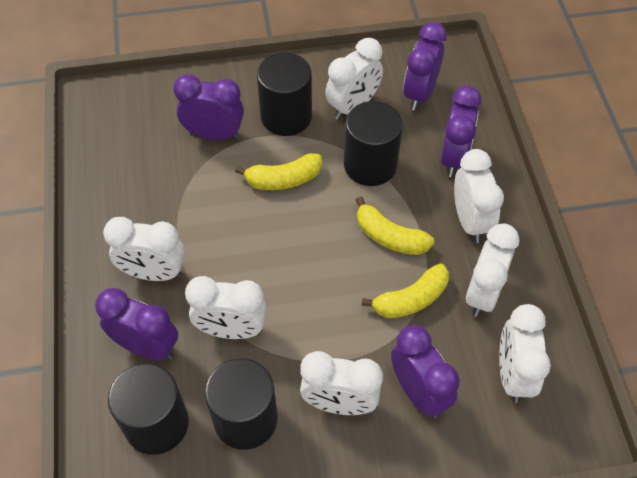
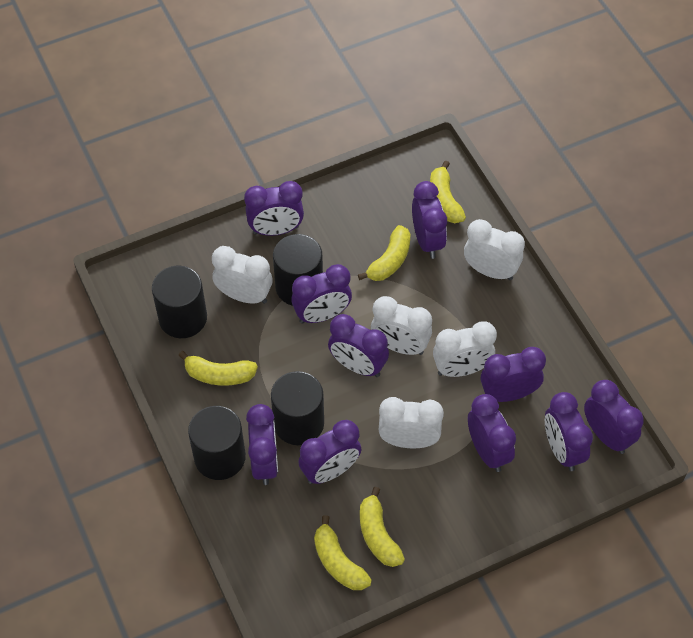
purple clock: [95,288,178,361] [173,74,244,140] [391,325,460,418] [403,22,447,110] [440,86,482,177] = 5 -> [244,181,304,236] [246,404,278,485] [291,264,352,324] [299,420,361,484] [328,314,389,377] [412,181,447,259] [468,394,516,472] [481,347,546,402] [545,392,593,471] [584,380,644,454] = 10
white clock: [103,217,185,281] [185,276,266,339] [300,351,383,415] [325,38,383,120] [454,149,504,243] [466,224,520,317] [499,304,551,403] = 7 -> [212,246,273,304] [371,296,432,355] [379,397,444,448] [433,321,497,377] [464,219,525,280] = 5
yellow banana: [235,153,322,190] [356,197,434,255] [362,264,449,318] = 3 -> [178,351,258,386] [314,515,372,590] [358,225,411,281] [360,487,405,567] [430,160,466,223] = 5

